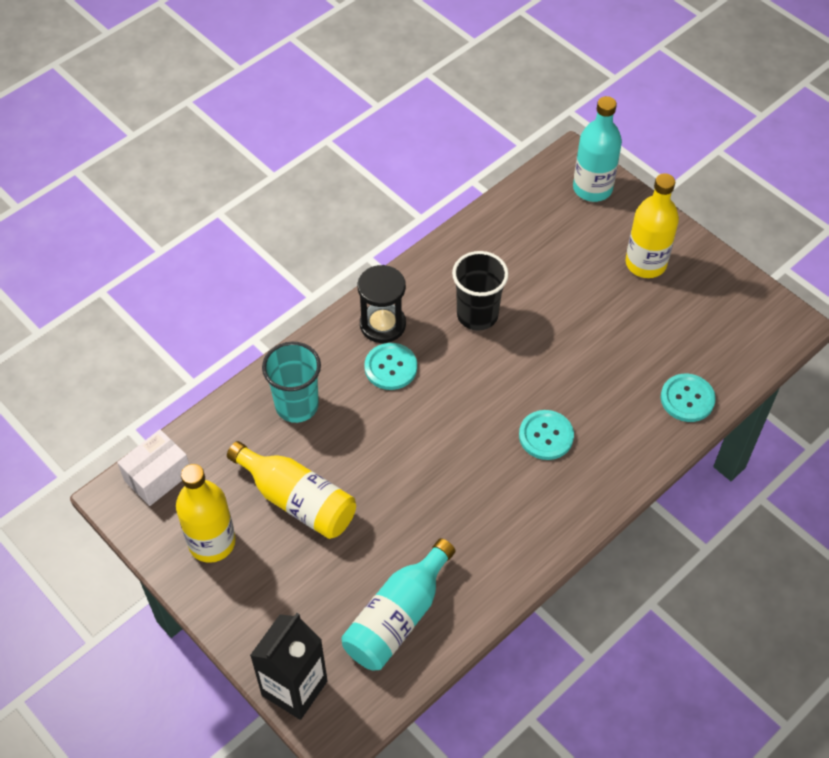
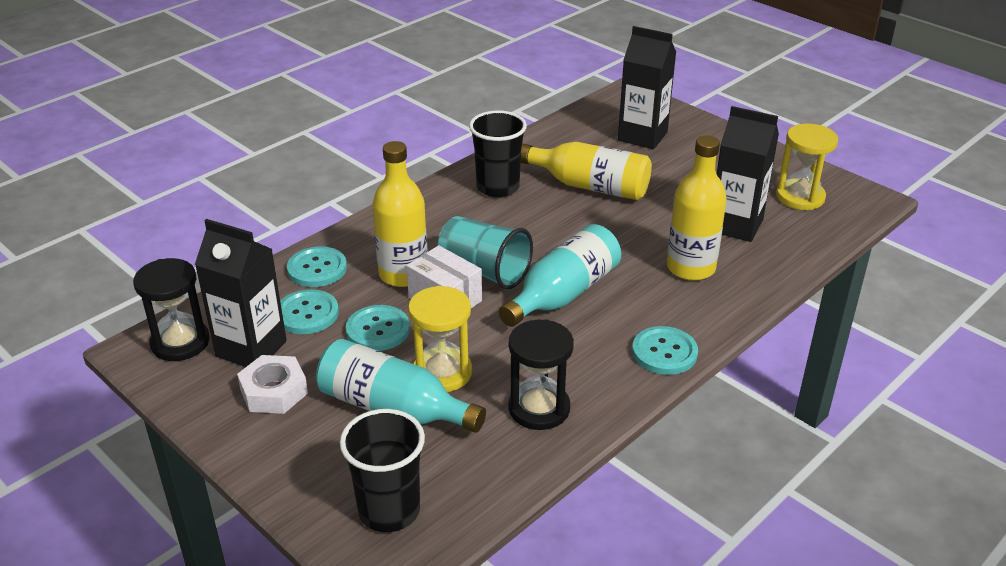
black carton: [250,613,328,720] = 1 -> [195,219,287,367] [618,26,676,149] [717,106,779,242] = 3
black cup: [452,251,509,331] = 1 -> [340,409,425,532] [469,110,527,197] = 2
black hourglass: [357,265,406,343] = 1 -> [133,258,210,361] [508,319,574,430] = 2
turquoise button: [364,343,417,390] [519,410,574,460] [661,374,716,422] = 3 -> [280,289,339,334] [287,246,347,287] [346,305,410,351] [632,326,698,375] = 4
white nut: none = 0 -> [237,355,308,414] = 1
yellow hourglass: none = 0 -> [408,286,472,392] [776,123,838,210] = 2

